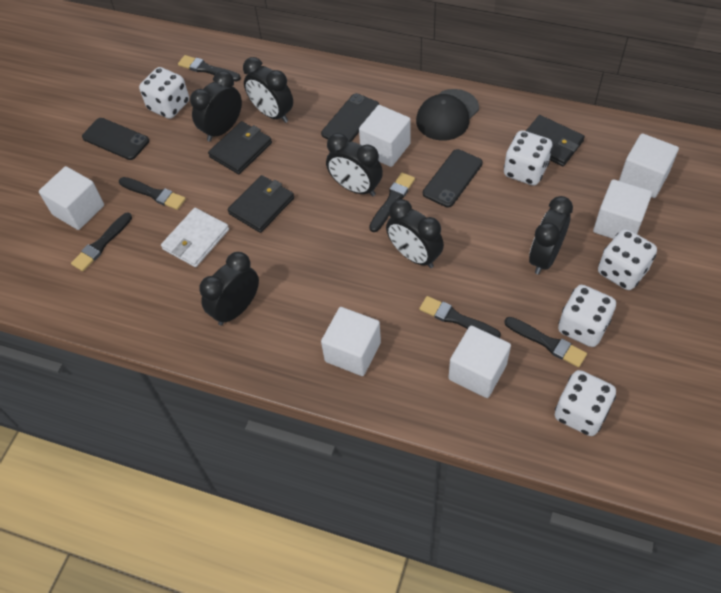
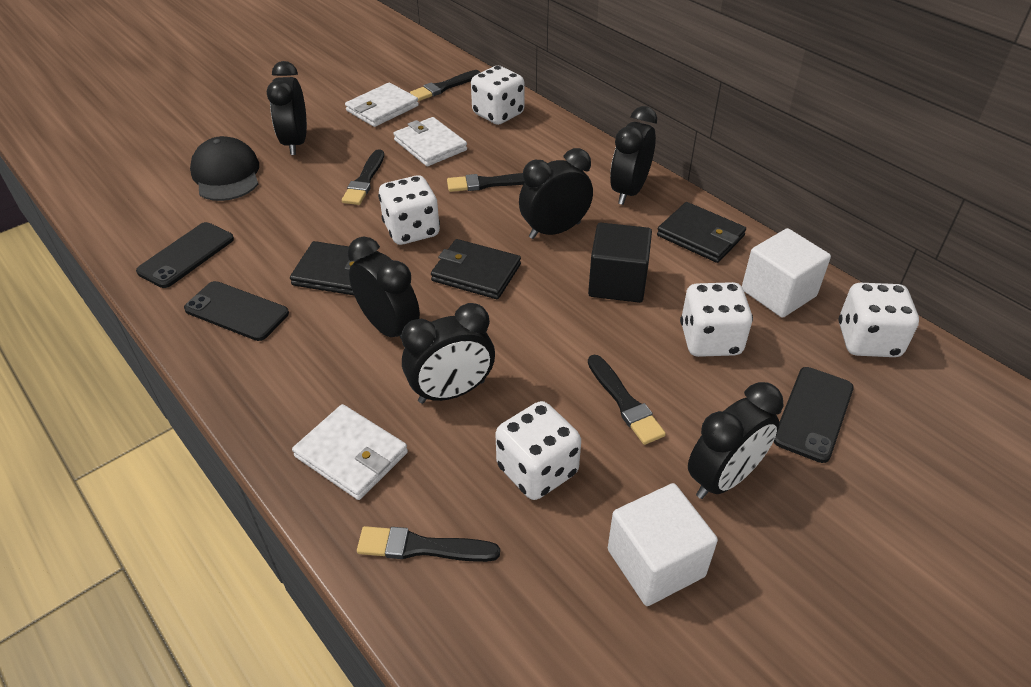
black brush: [71,212,132,271] [119,177,186,210] [178,55,241,81] [369,173,415,232] [419,296,501,338] [504,317,587,367] = 6 -> [342,149,384,205] [357,526,500,562] [410,70,480,101] [447,173,525,192] [588,355,666,445] = 5
black cube: none = 0 -> [588,223,652,303] = 1
white cube: [39,166,104,230] [321,307,381,376] [359,105,411,167] [448,326,511,398] [593,179,652,239] [619,133,679,198] = 6 -> [608,483,718,606] [742,228,831,318] = 2
white wallet: [161,208,229,267] = 1 -> [292,404,408,500] [345,83,419,127] [393,117,467,166] = 3

